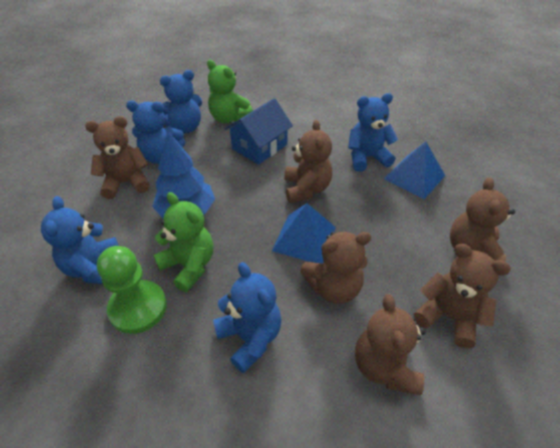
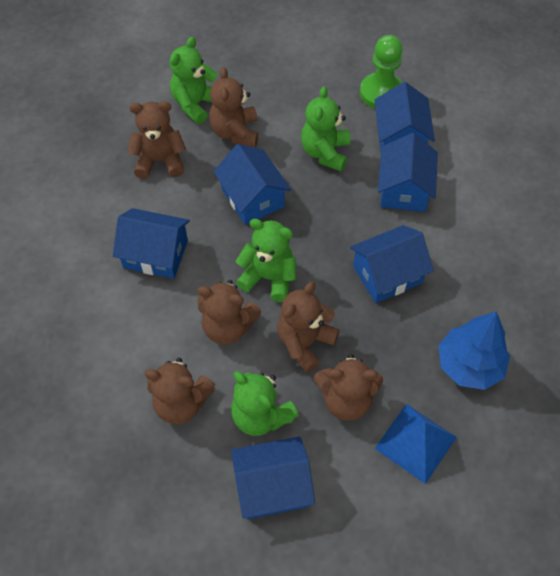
blue house: [225,98,293,165] = 1 -> [113,208,190,279] [213,144,291,225] [231,436,315,519] [350,225,434,303] [375,82,435,149] [378,133,438,212] = 6
blue pyramid: [272,203,336,263] [384,142,445,199] = 2 -> [375,404,457,484] = 1
blue teddy bear: [41,196,119,284] [126,101,185,164] [160,70,202,133] [213,262,281,373] [348,93,398,172] = 5 -> none = 0
green teddy bear: [154,192,213,292] [207,60,253,123] = 2 -> [170,37,218,124] [231,371,299,436] [236,219,296,302] [301,86,350,171] = 4

